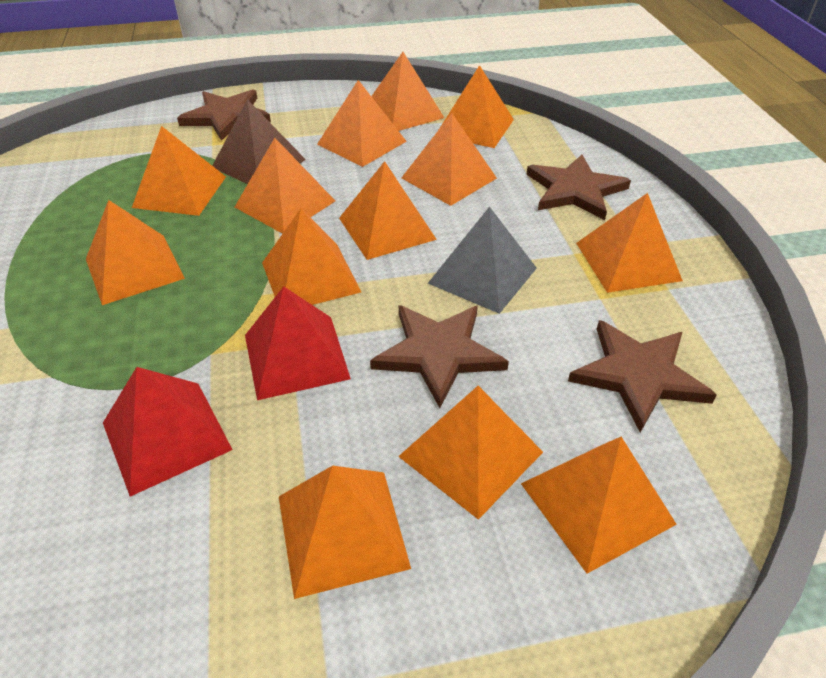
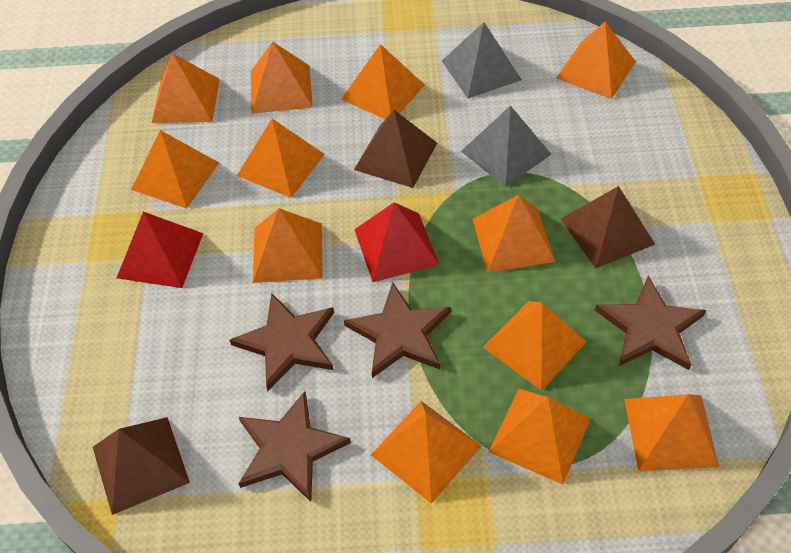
brown pyramid: [212,99,306,184] = 1 -> [93,417,190,515] [354,110,437,188] [561,186,655,269] = 3
grey pyramid: [428,206,537,314] = 1 -> [442,22,522,99] [461,106,551,187] = 2
orange pyramid: [86,200,185,305] [132,126,226,216] [235,138,335,234] [262,208,361,305] [279,465,411,599] [317,80,407,167] [339,161,437,260] [371,52,444,131] [398,386,543,520] [402,113,497,206] [439,65,514,148] [521,437,677,574] [576,193,683,293] = 13 -> [131,130,219,209] [151,53,220,123] [237,119,325,198] [251,42,313,114] [253,208,323,283] [342,44,424,119] [371,401,481,504] [473,195,556,273] [483,301,587,391] [489,389,591,484] [556,22,636,99] [624,394,719,471] = 12

